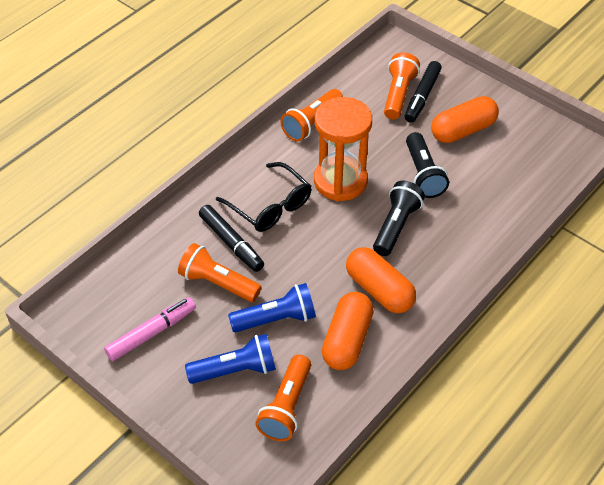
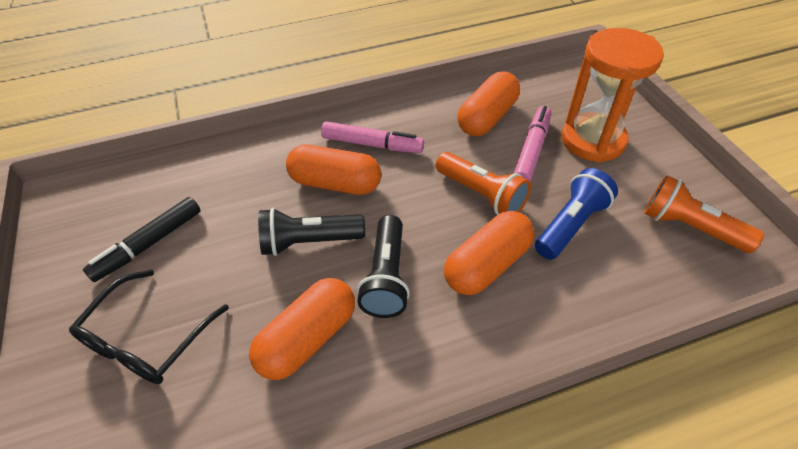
black marker: [199,205,264,272] [405,61,442,123] = 2 -> [83,197,201,282] = 1
blue flashlight: [185,334,276,384] [228,283,316,332] = 2 -> [535,168,618,260] = 1
orange capsule: [322,292,373,370] [346,247,416,313] [431,96,499,143] = 3 -> [249,278,355,380] [286,144,381,195] [444,211,534,295] [457,71,520,136] = 4
orange flashlight: [178,243,261,302] [255,355,311,441] [280,89,343,141] [384,52,420,120] = 4 -> [436,152,531,215] [644,175,764,253] = 2
pink marker: [104,297,196,361] = 1 -> [321,121,424,153] [514,106,551,181] = 2

